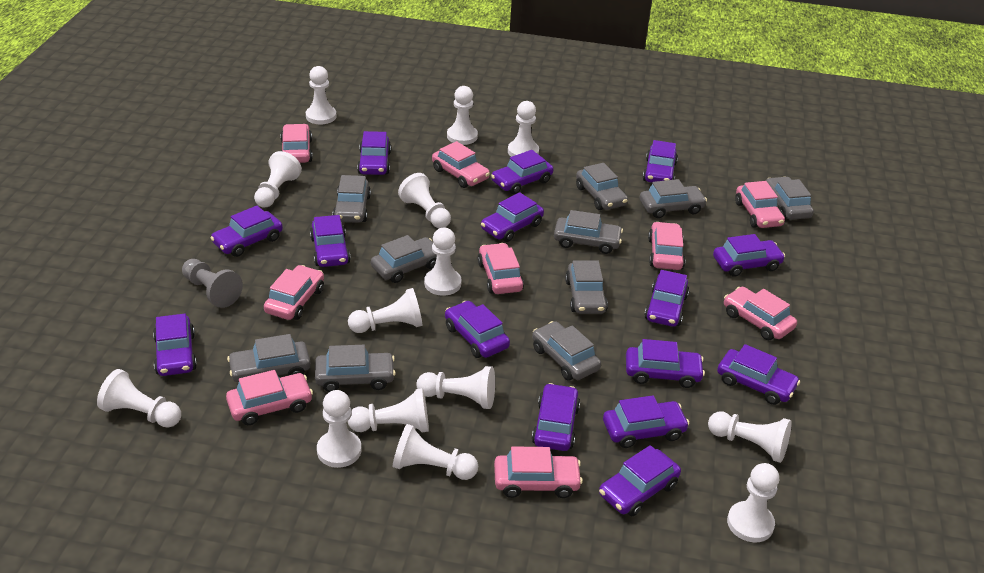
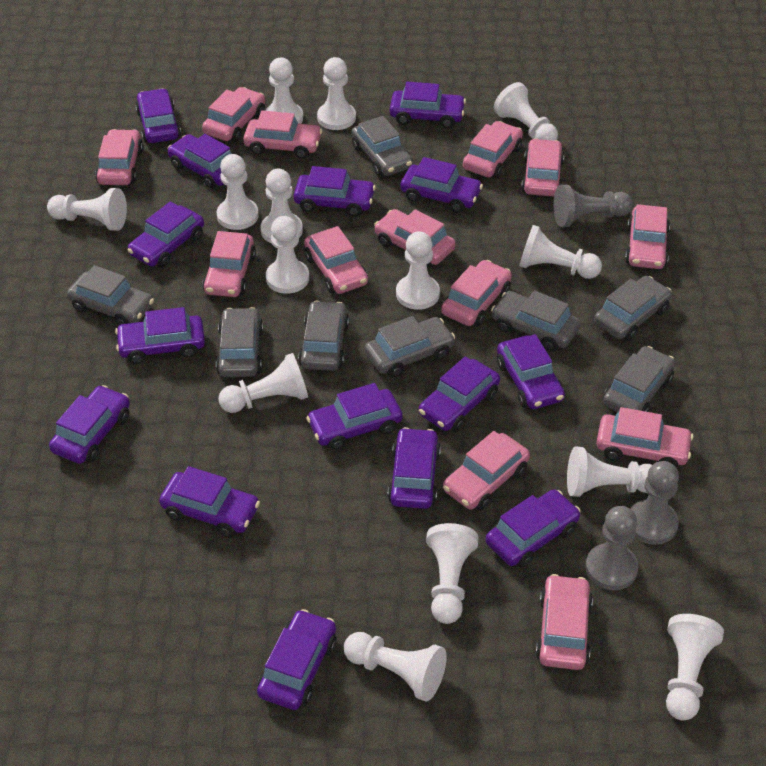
grey car: [227,334,311,382] [315,345,396,392] [333,175,371,223] [371,235,437,283] [532,321,601,381] [554,210,623,254] [565,260,608,314] [576,163,628,210] [640,179,707,218] [766,177,814,220] = 10 -> [67,265,154,326] [216,307,263,377] [298,301,349,371] [351,116,413,177] [365,316,455,377] [491,290,581,351] [594,276,672,341] [603,346,675,412] = 8
grey pawn: [182,259,243,308] = 1 -> [553,185,633,227] [585,506,638,590] [630,461,679,545] = 3
pink car: [226,370,313,425] [264,265,324,320] [280,124,313,163] [432,141,490,188] [478,243,524,294] [494,446,583,498] [648,222,685,270] [724,287,797,340] [735,181,785,228] = 9 -> [95,129,143,185] [202,87,265,142] [202,231,256,297] [243,110,322,159] [304,226,368,294] [374,209,456,267] [441,260,512,327] [443,431,530,510] [463,121,523,178] [521,138,564,196] [536,574,593,670] [596,407,694,468] [625,204,670,269] = 13

